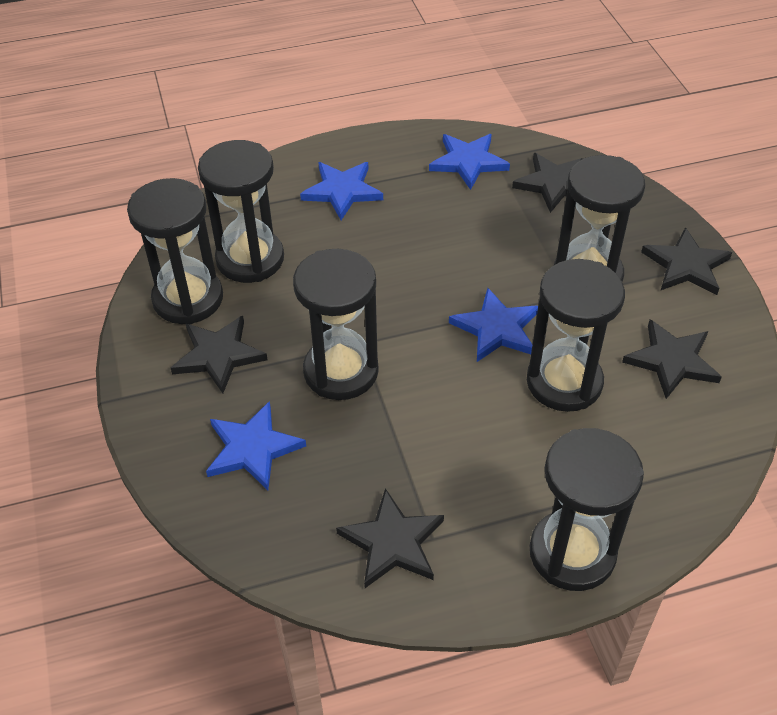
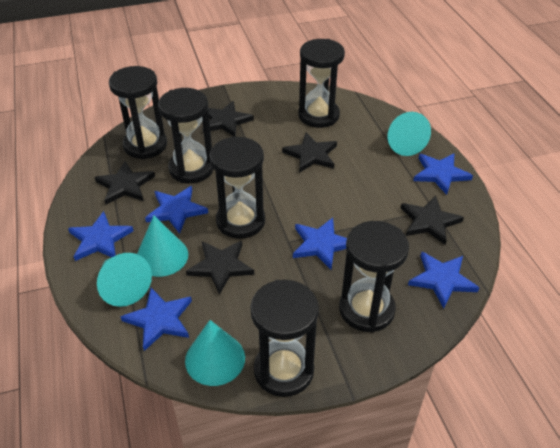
blue star: [206,401,306,490] [300,162,383,220] [429,134,510,190] [449,288,538,362] = 4 -> [68,211,134,261] [121,288,192,351] [145,186,208,234] [293,218,347,269] [408,252,479,308] [413,153,473,195] = 6
turquoise cone: none = 0 -> [97,253,152,307] [137,216,188,277] [185,320,245,386] [388,112,431,156] = 4

